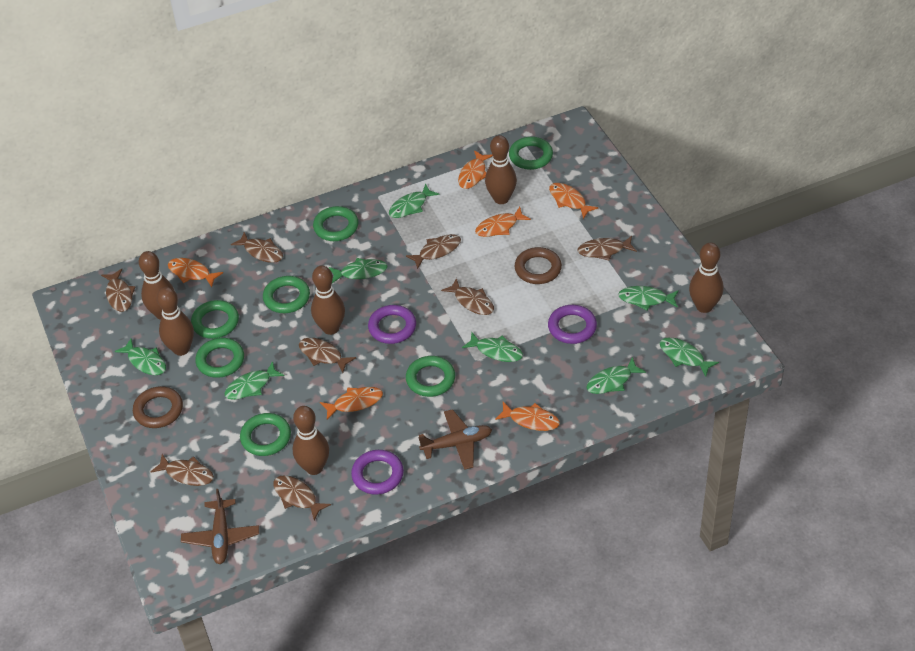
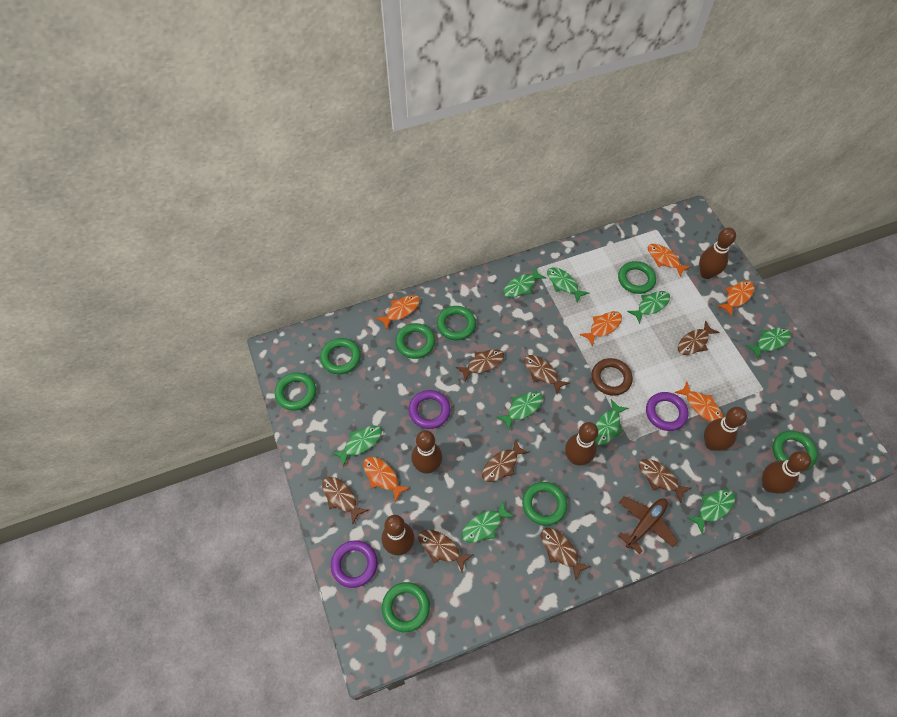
brown plane: [181,489,259,564] [418,409,492,470] = 2 -> [618,497,678,554] = 1
brown ring: [133,386,183,428] [515,247,562,284] = 2 -> [592,358,633,396] = 1
green fish: [115,338,166,375] [224,361,285,400] [329,258,388,283] [389,184,439,218] [462,332,523,362] [586,357,646,394] [618,286,679,311] [660,337,719,377] = 8 -> [332,425,382,467] [461,500,514,543] [497,391,543,430] [503,267,546,298] [547,267,589,302] [594,399,629,445] [627,291,670,324] [687,489,735,534] [745,328,791,359] = 9
green ring: [191,300,239,339] [195,338,244,378] [240,413,291,456] [263,276,310,313] [313,206,358,241] [406,356,455,397] [509,137,553,170] = 7 -> [275,372,316,411] [320,338,361,374] [382,582,430,632] [395,323,435,359] [437,306,476,340] [522,482,567,526] [618,261,656,294] [773,431,818,471] = 8

